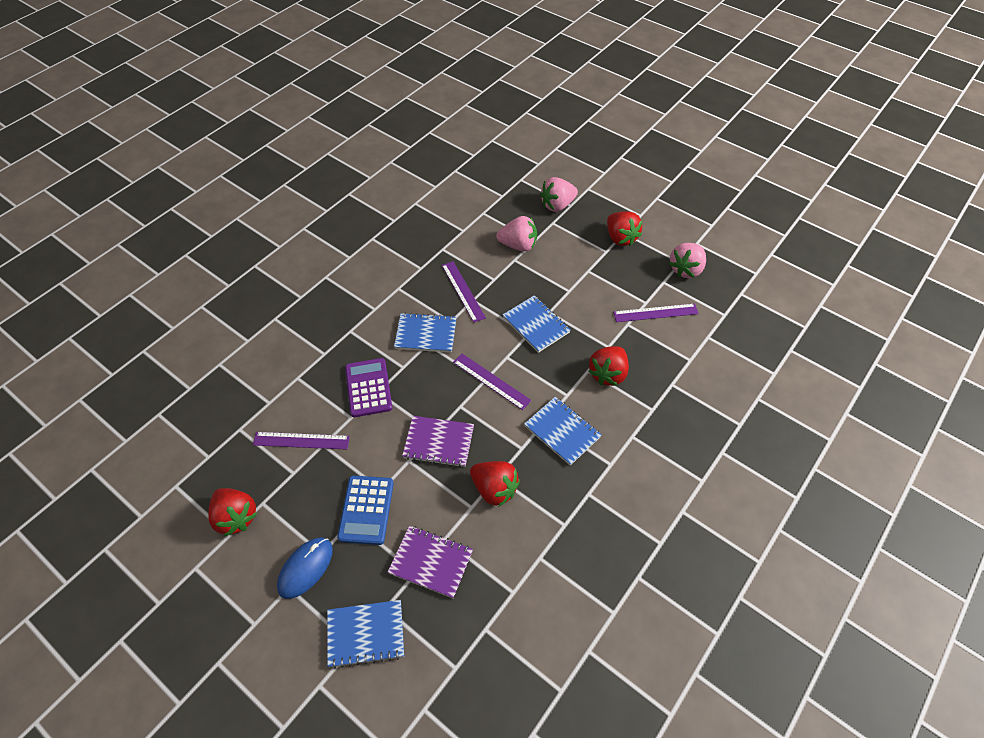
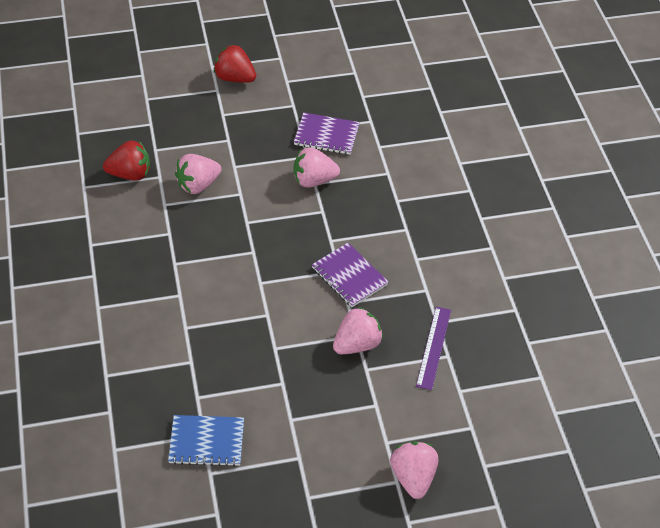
blue calculator: [337,476,394,545] = 1 -> none = 0
blue mouse: [277,537,333,599] = 1 -> none = 0
blue notebook: [327,600,404,669] [394,312,457,353] [503,295,571,353] [524,397,602,466] = 4 -> [168,415,244,467] = 1
pink strawberry: [496,216,537,252] [540,177,578,212] [669,243,706,278] = 3 -> [175,154,221,194] [294,147,340,188] [333,307,383,354] [390,442,438,499] = 4
purple calculator: [345,358,392,417] = 1 -> none = 0
purple ruler: [253,432,350,450] [442,261,486,323] [453,354,532,410] [613,303,699,322] = 4 -> [416,307,451,390] = 1
red strawberry: [208,488,257,537] [470,461,520,506] [588,346,629,386] [607,211,642,246] = 4 -> [103,141,150,181] [214,45,256,83] = 2

